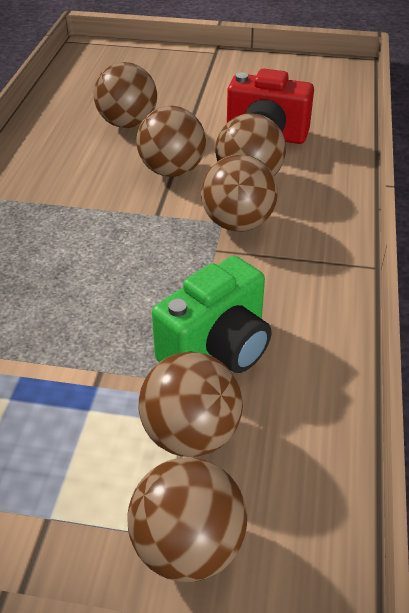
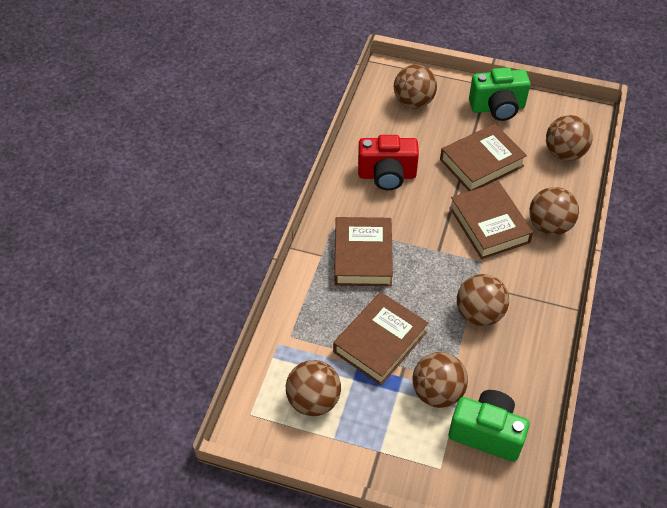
brown book: none = 0 -> [333,292,428,385] [334,217,393,286] [440,124,527,191] [449,182,533,259] = 4
green camera: [152,256,271,373] = 1 -> [449,390,530,462] [469,67,530,121] = 2

